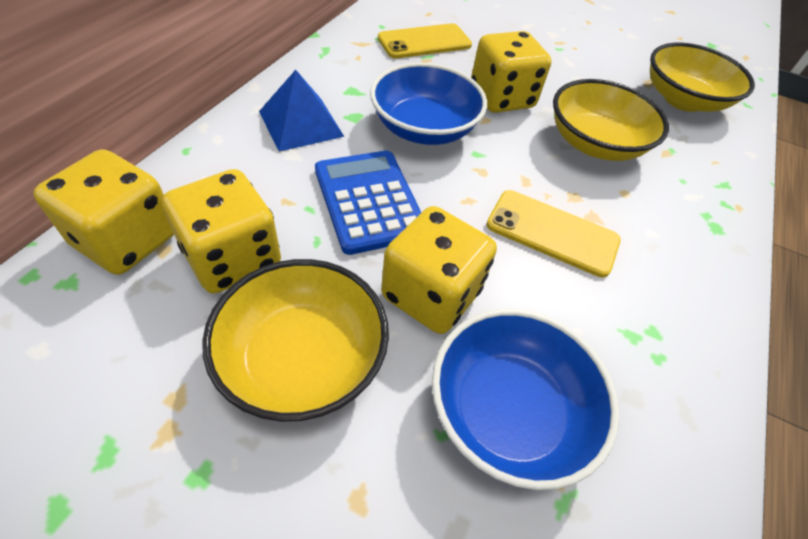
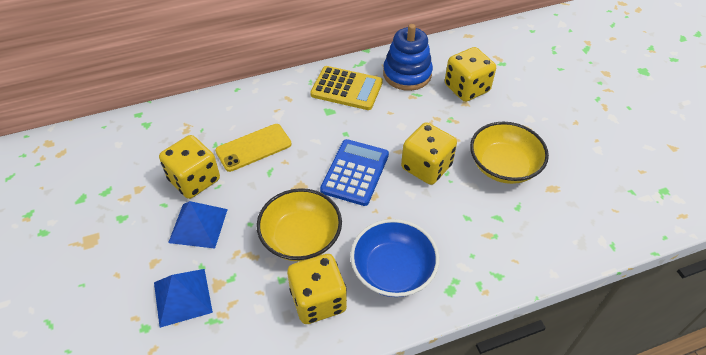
blue bowl: [370,62,487,145] [432,309,620,490] = 2 -> [350,219,439,297] = 1
blue pyramid: [259,70,344,152] = 1 -> [154,269,213,328] [168,201,228,249] = 2
blue stacking toy: none = 0 -> [383,24,433,91] = 1
yellow bowl: [202,259,389,422] [553,79,669,161] [650,43,755,112] = 3 -> [257,188,342,261] [470,122,549,184] = 2
yellow calculator: none = 0 -> [310,66,383,110] = 1
yellow phone: [378,23,472,58] [487,190,621,278] = 2 -> [215,124,292,172] = 1

